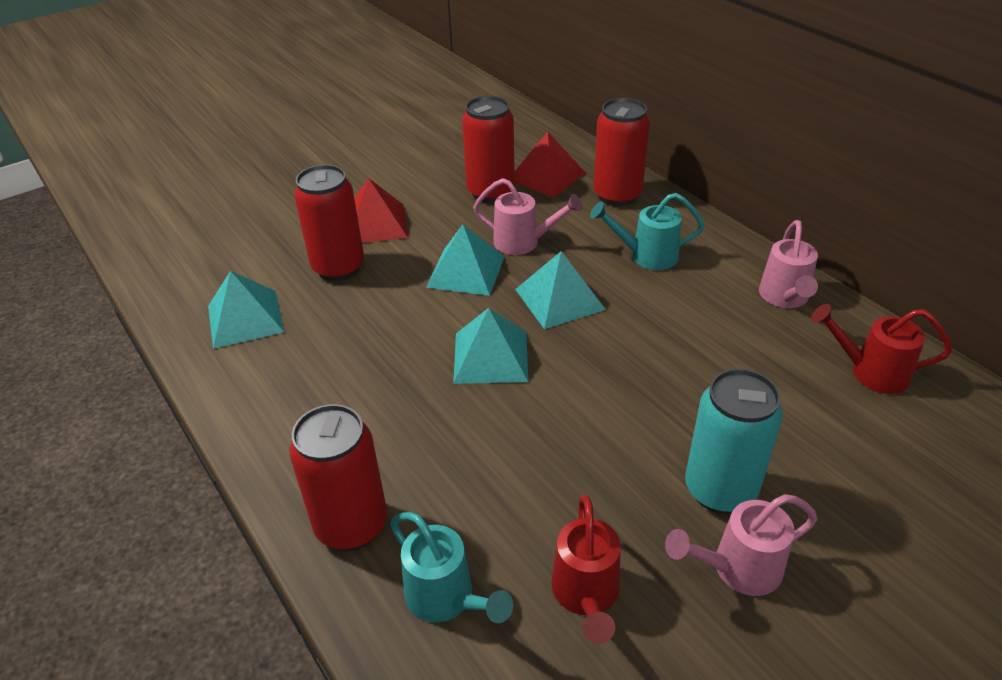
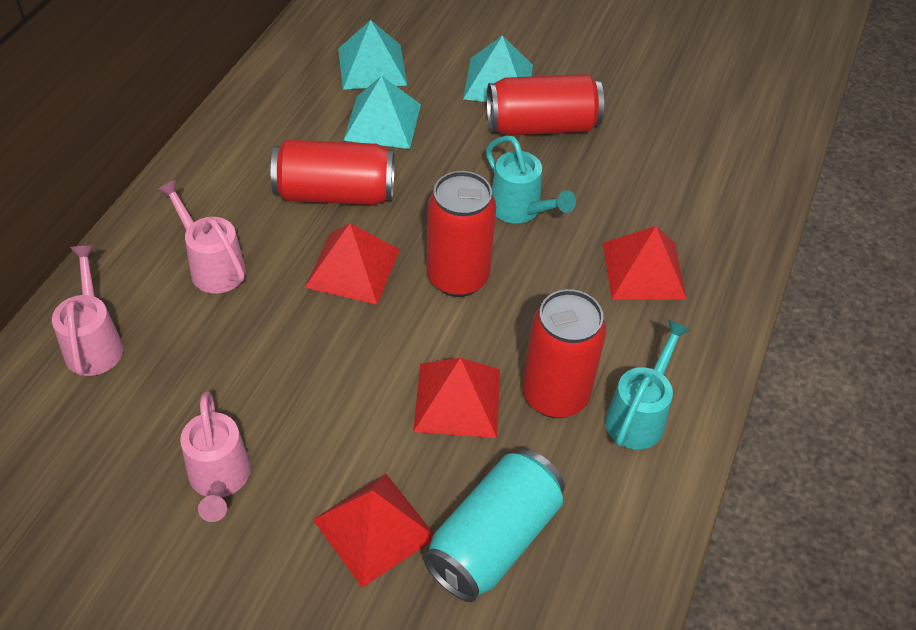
red pyramid: [354,178,408,243] [515,132,586,198] = 2 -> [305,223,400,305] [313,474,434,588] [413,358,500,438] [603,226,686,299] = 4
red watering can: [551,495,621,644] [811,304,952,394] = 2 -> none = 0
turquoise pyramid: [208,271,284,349] [426,224,505,296] [453,308,528,384] [515,251,606,329] = 4 -> [338,20,407,90] [343,75,421,149] [463,35,533,102] = 3

